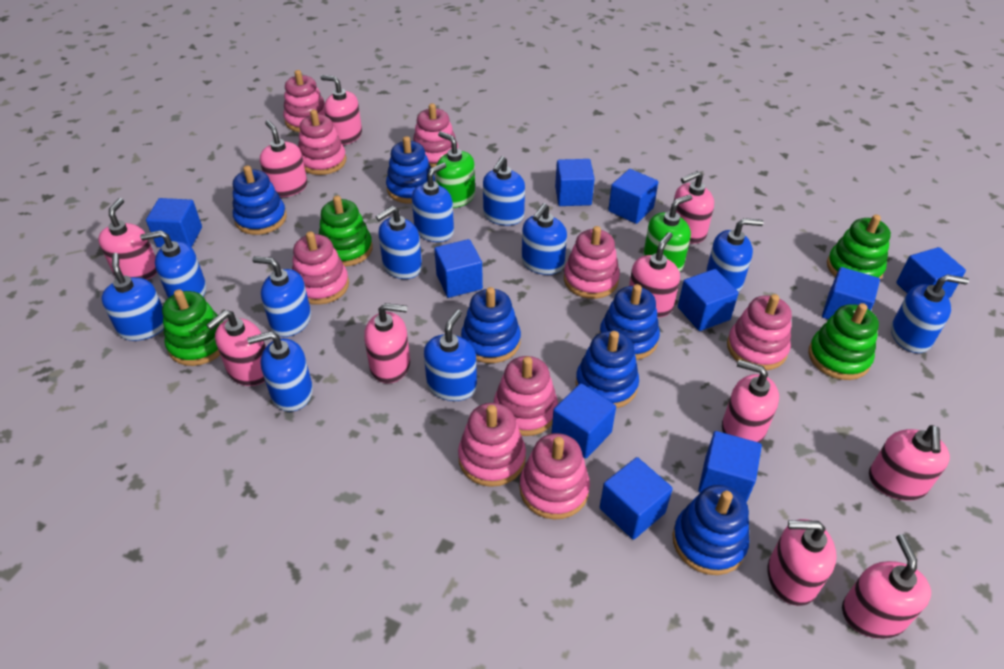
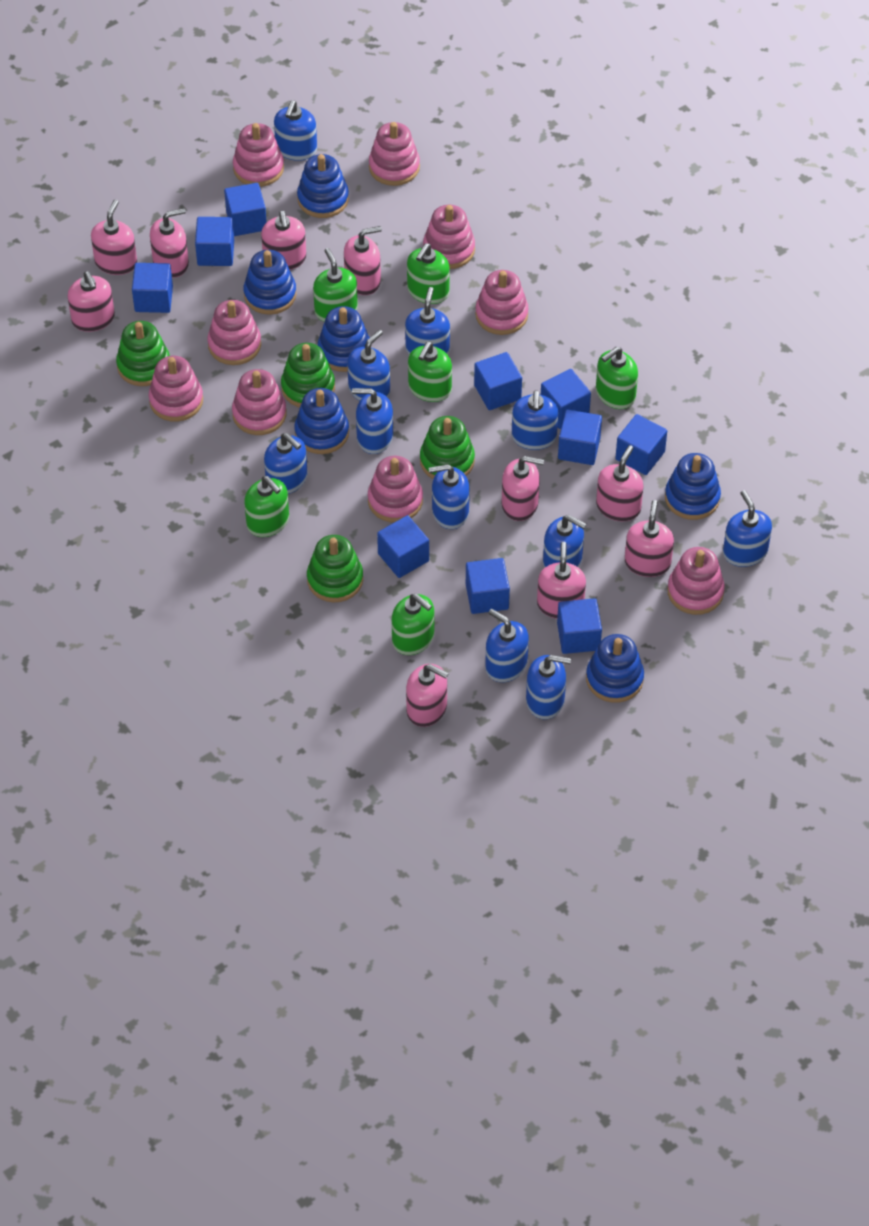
green soap dispenser: [436,131,475,208] [643,194,692,272] = 2 -> [244,476,289,537] [313,248,358,322] [392,594,434,655] [407,243,450,304] [408,342,452,402] [596,347,638,409] = 6
pink soap dispenser: [98,198,157,280] [206,310,266,386] [260,120,307,197] [320,75,362,145] [364,303,410,383] [629,232,680,318] [674,171,714,244] [722,360,779,443] [767,519,837,606] [842,534,931,639] [869,425,950,501] = 11 -> [68,271,115,332] [91,200,137,275] [150,208,189,278] [261,211,306,270] [344,226,382,295] [406,664,449,727] [502,456,544,521] [537,542,586,618] [596,445,643,521] [625,500,674,577] = 10

